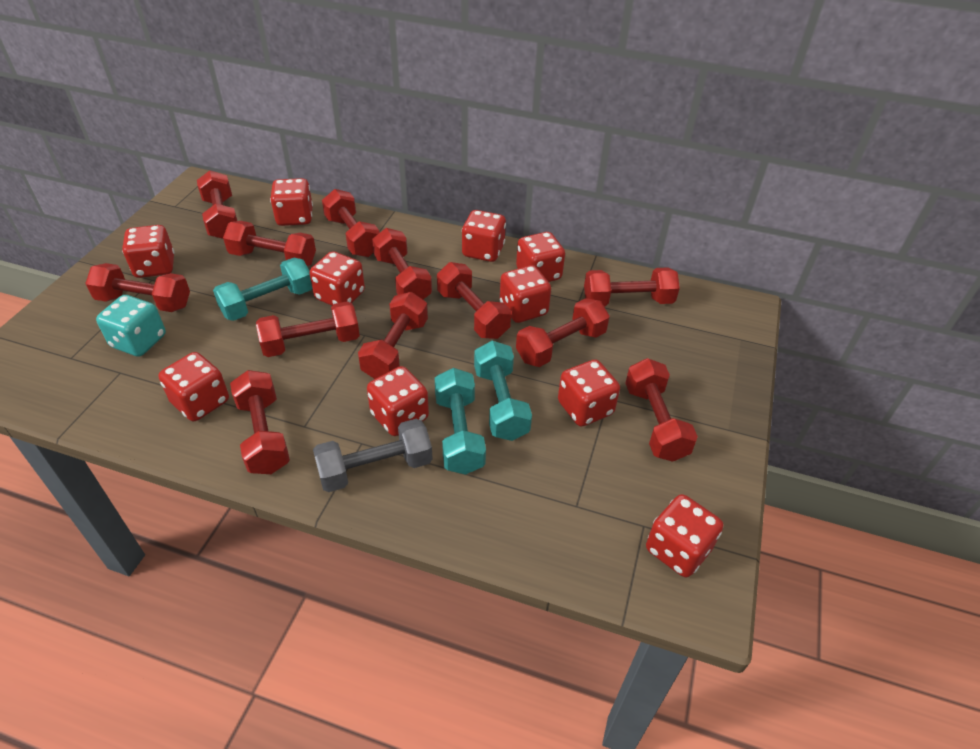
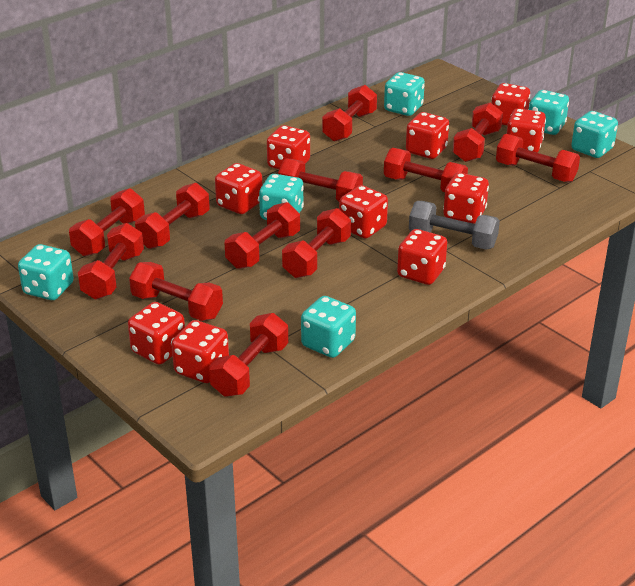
turquoise dice: [96,295,166,357] = 1 -> [18,244,74,300] [259,174,304,220] [301,296,356,358] [384,72,425,116] [529,90,569,135] [571,111,618,158] = 6
turquoise dumbbell: [213,258,312,321] [435,368,486,475] [474,341,532,441] = 3 -> none = 0

